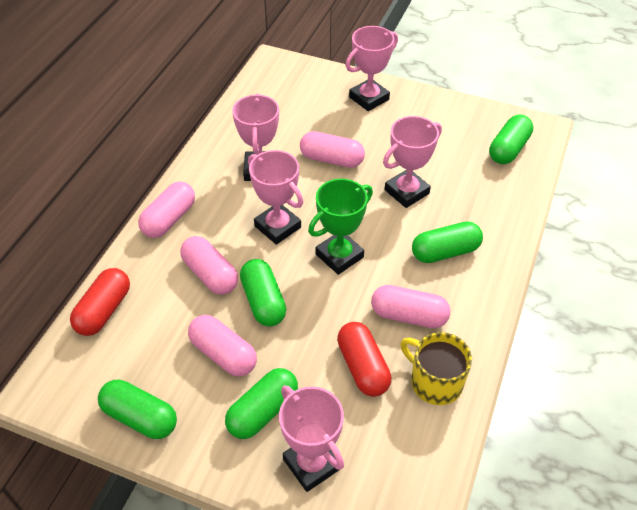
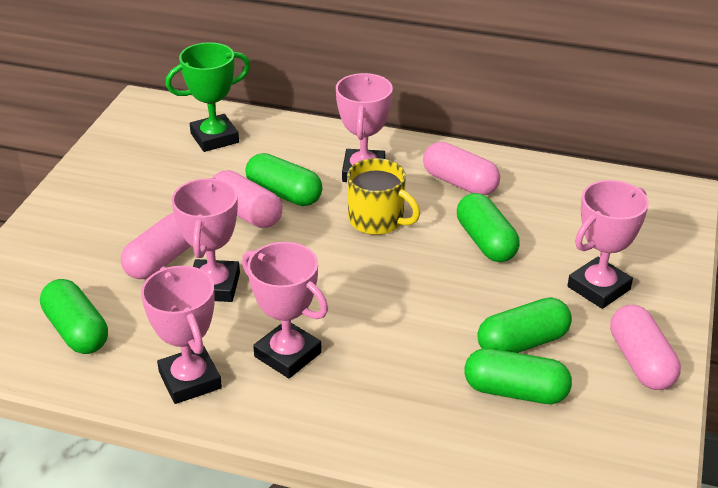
pink capsule: [138,182,195,238] [180,236,238,295] [188,315,257,377] [300,131,365,168] [371,285,450,328] = 5 -> [121,212,191,279] [213,170,282,228] [423,142,500,195] [610,305,681,390] = 4
red capsule: [70,268,130,336] [337,322,391,397] = 2 -> none = 0

